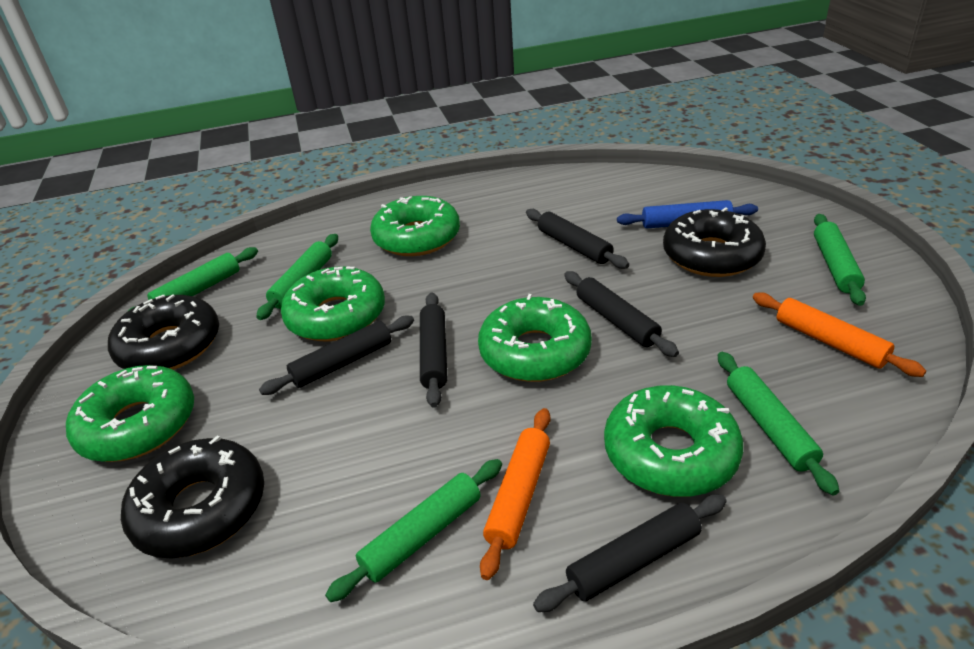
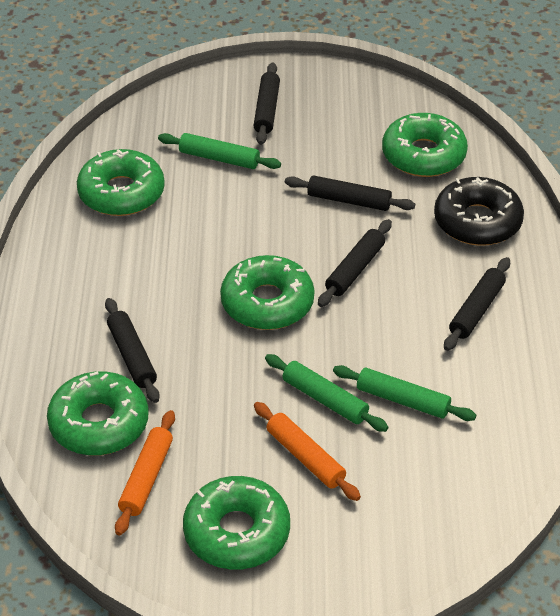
black donut: [108,294,219,370] [121,435,264,558] [663,207,766,277] = 3 -> [434,177,524,246] = 1
blue rolling pin: [617,200,758,229] = 1 -> none = 0
green rolling pin: [127,247,258,312] [256,234,338,320] [325,459,502,602] [718,352,839,496] [814,214,866,306] = 5 -> [158,133,281,169] [265,354,388,432] [333,365,476,421] = 3

